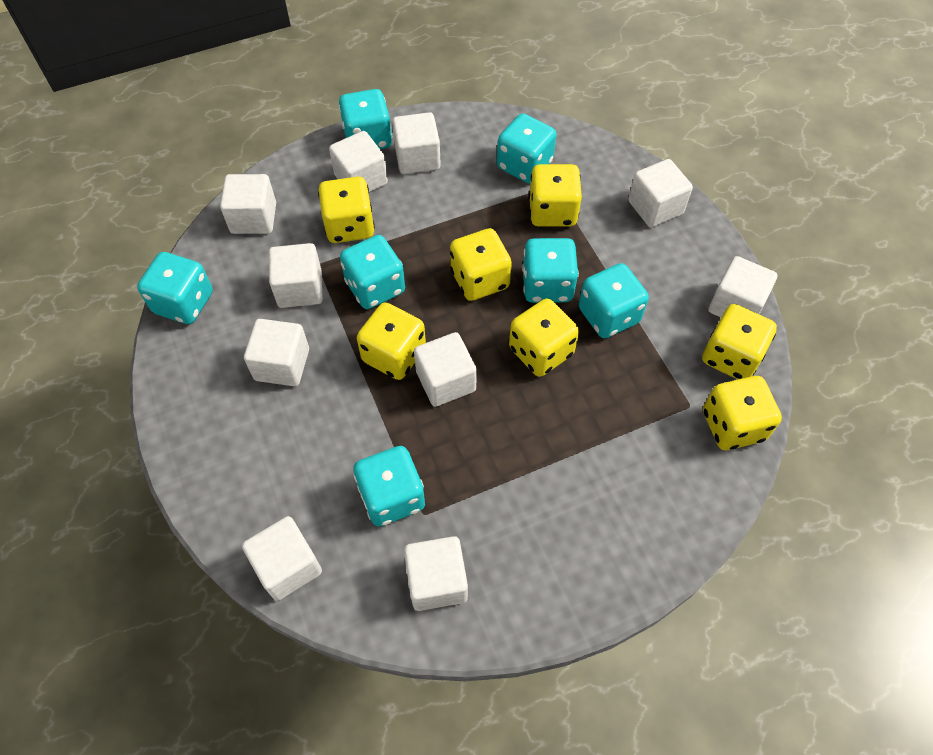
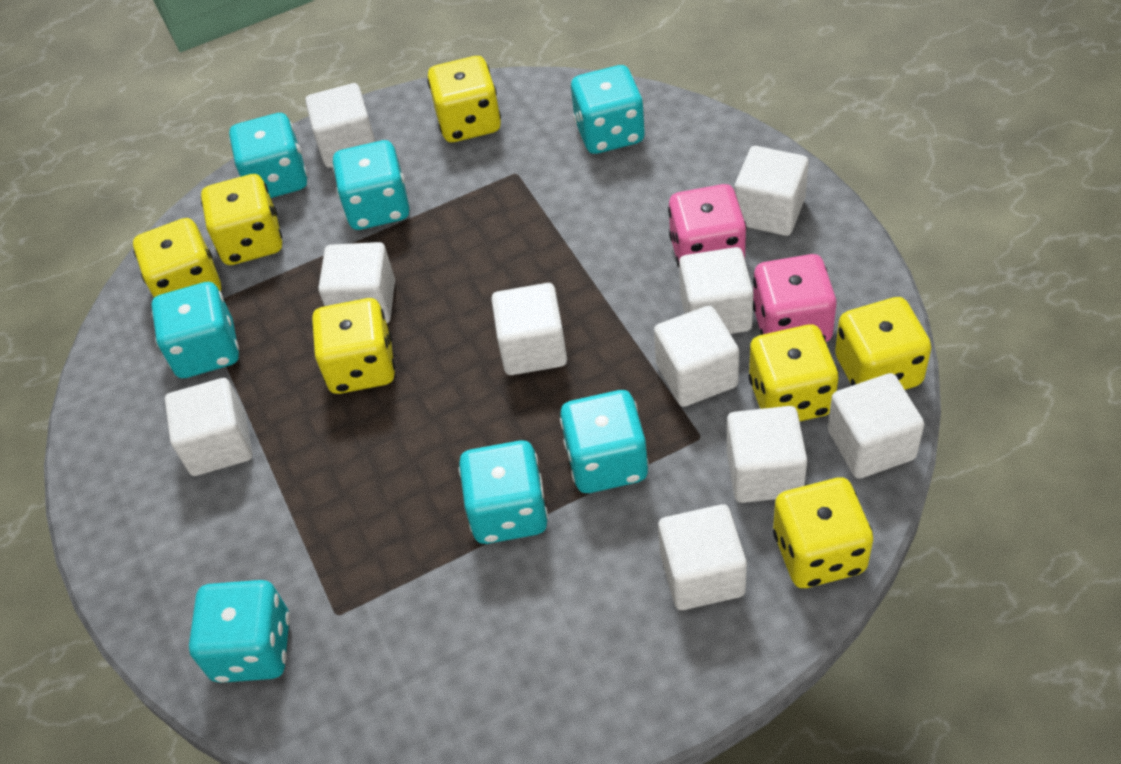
pink dice: none = 0 -> [668,184,747,267] [753,254,837,342] = 2

